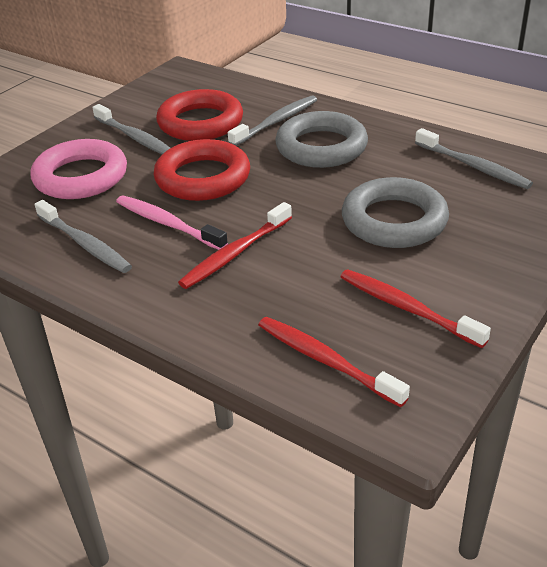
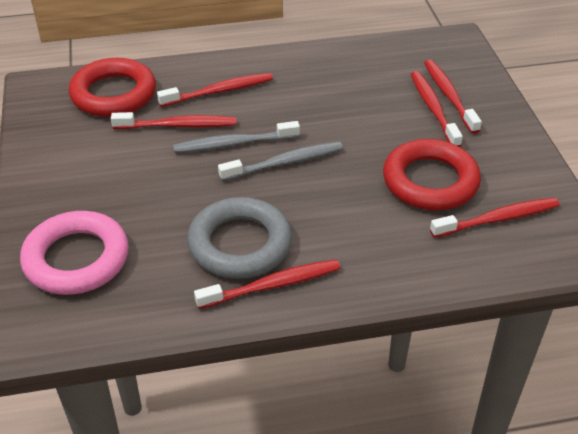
grey ring: [275,111,368,168] [342,177,449,248] = 2 -> [187,197,292,279] = 1
grey toothbrush: [35,200,132,273] [92,104,170,154] [228,95,317,146] [415,128,533,189] = 4 -> [173,121,300,153] [218,142,343,181] = 2
pink toothbrush: [116,195,228,250] = 1 -> none = 0
red toothbrush: [178,202,292,289] [258,317,410,407] [340,269,491,348] = 3 -> [111,112,237,129] [157,73,273,107] [194,259,341,309] [411,71,463,147] [424,60,482,134] [430,197,559,238] = 6

